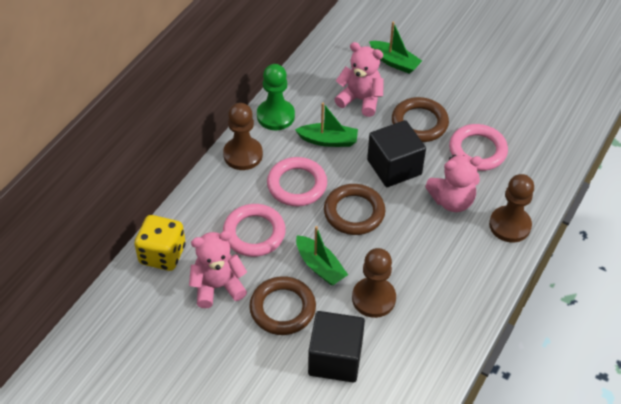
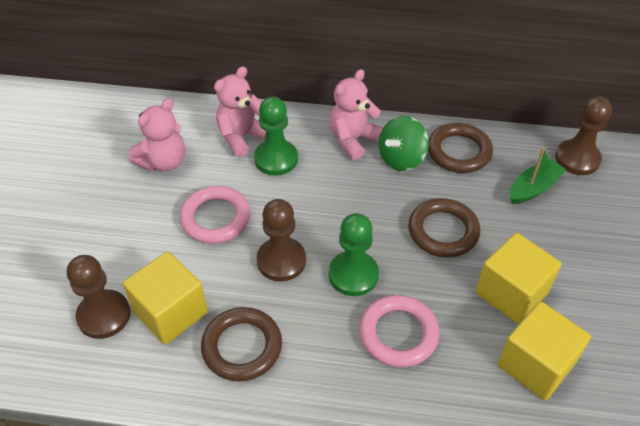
black cube: [308,311,365,383] [367,120,426,187] = 2 -> none = 0
green boat: [295,102,358,147] [296,226,348,286] [369,21,422,74] = 3 -> [510,147,566,204] = 1
green pawn: [257,64,295,130] = 1 -> [254,97,298,176] [329,213,379,296] = 2
green spinning top: none = 0 -> [378,116,429,171] = 1
pink ring: [223,204,286,257] [267,157,327,206] [449,124,508,171] = 3 -> [179,186,250,244] [359,295,440,367] = 2
yellow cube: none = 0 -> [123,251,208,345] [475,233,562,324] [497,301,591,400] = 3
yellow dice: [134,215,186,271] = 1 -> none = 0

